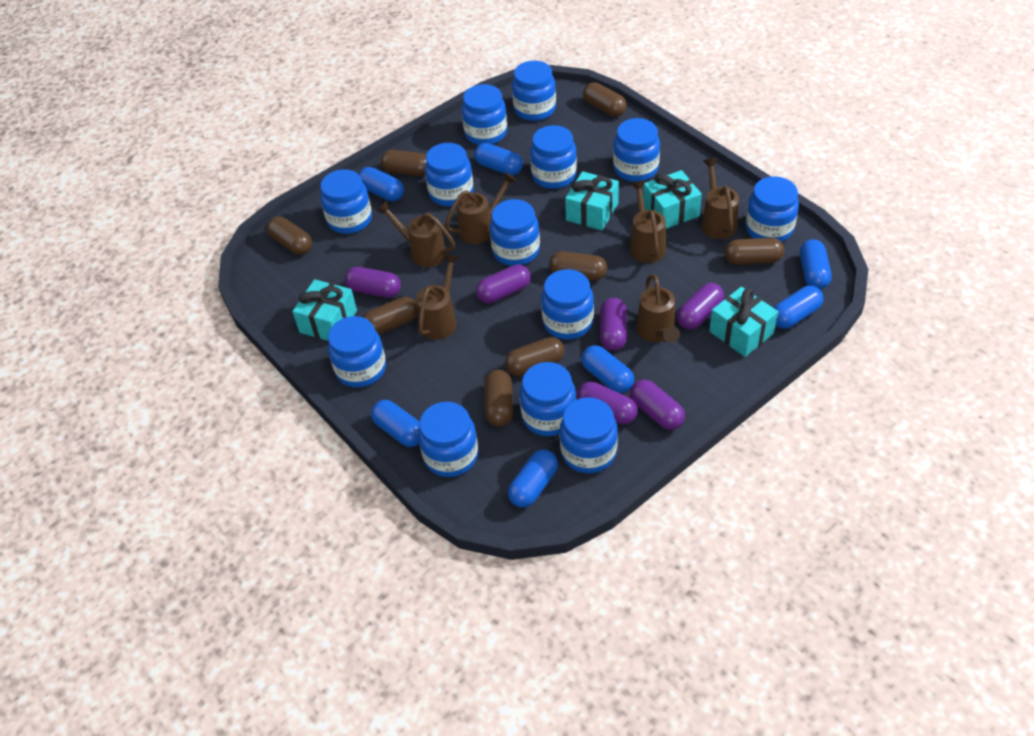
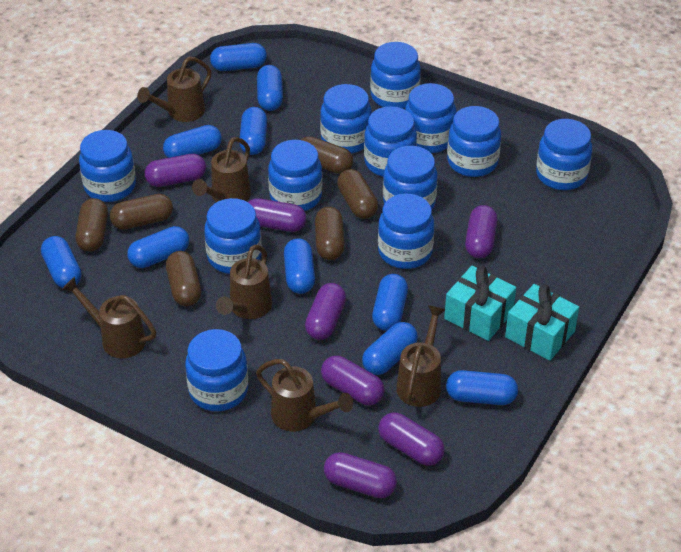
blue capsule: [359,167,404,201] [371,400,420,447] [474,143,523,176] [508,450,558,508] [581,345,634,393] [774,286,823,329] [800,239,832,289] = 7 -> [41,236,81,288] [127,226,189,268] [163,125,222,158] [210,43,267,71] [239,107,267,155] [257,65,283,111] [284,238,315,294] [362,322,418,375] [372,274,408,331] [446,370,518,405] = 10
blue jar: [320,169,372,234] [328,316,386,388] [418,402,478,477] [425,143,473,206] [462,84,507,145] [490,199,540,266] [512,61,556,121] [520,362,576,436] [530,125,577,189] [541,269,594,340] [560,397,618,473] [613,118,660,182] [746,177,799,242] = 13 -> [79,130,136,202] [185,329,248,411] [204,198,262,274] [268,140,322,211] [320,84,372,154] [364,106,417,177] [370,42,421,109] [378,194,434,269] [383,146,438,209] [405,83,456,153] [447,106,501,177] [536,119,592,190] = 12
brown capsule: [267,217,312,255] [363,297,418,335] [381,150,426,176] [484,370,513,427] [505,337,565,376] [549,251,607,281] [583,82,627,117] [725,238,784,265] = 8 -> [76,198,108,251] [110,194,173,230] [166,251,201,306] [301,136,353,174] [315,207,345,260] [337,169,378,219] = 6
purple capsule: [345,267,401,298] [476,264,531,303] [577,382,638,425] [600,298,627,351] [630,379,685,430] [677,283,724,330] = 6 -> [145,154,206,187] [248,198,306,232] [305,283,346,340] [321,356,385,405] [324,452,397,498] [378,413,445,466] [465,205,497,258] = 7
turquoise gift: [292,279,357,341] [565,171,619,231] [643,170,702,229] [709,287,778,357] = 4 -> [444,266,516,341] [505,284,579,361] = 2

